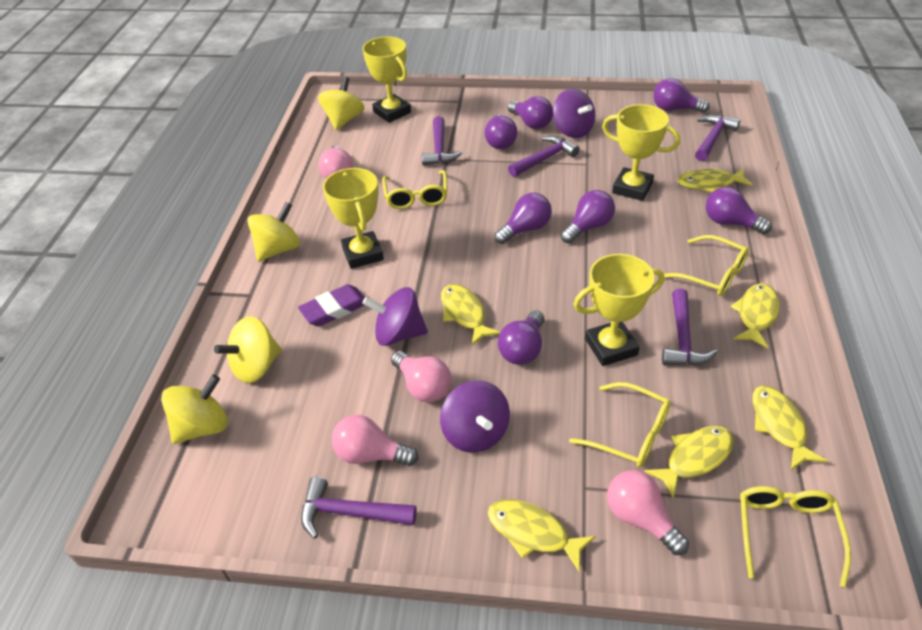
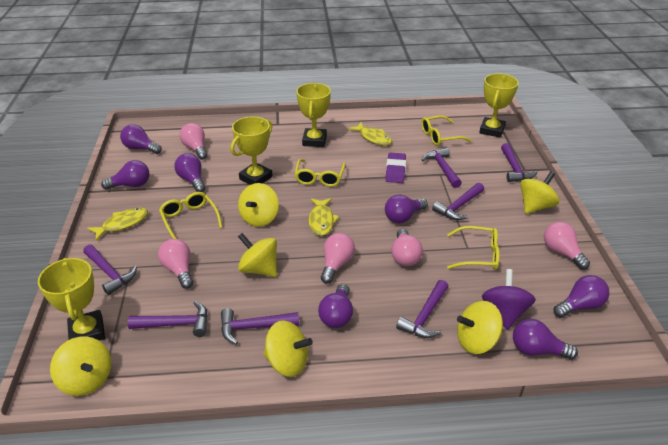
pink light bulb: [318,146,353,179] [332,415,419,466] [391,351,451,403] [607,470,689,555] = 4 -> [158,239,194,289] [180,123,208,160] [321,233,355,284] [391,229,423,266] [544,222,590,269] = 5
purple hammer: [301,477,417,539] [422,116,462,166] [508,136,580,177] [662,289,718,366] [695,115,740,161] = 5 -> [83,245,137,295] [128,301,208,337] [221,308,299,345] [396,280,449,338] [422,148,462,188] [432,183,484,220] [501,143,538,182] = 7
purple spinning top: [362,287,428,346] [440,380,510,453] [553,89,595,138] = 3 -> [482,269,536,330] = 1
yellow fish: [441,284,500,346] [488,500,596,571] [644,426,734,499] [677,168,753,192] [730,283,779,349] [753,386,827,470] = 6 -> [87,208,148,241] [309,198,339,236] [348,122,392,145] = 3
yellow spinning top: [161,375,228,444] [214,316,282,383] [247,202,300,262] [318,77,365,130] = 4 -> [50,336,111,396] [238,183,279,227] [238,233,277,277] [263,320,313,377] [457,301,503,354] [520,172,559,214] = 6

